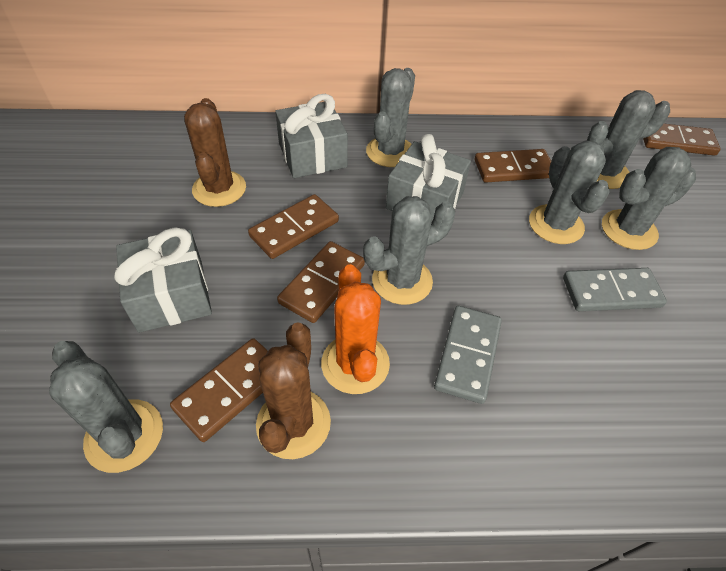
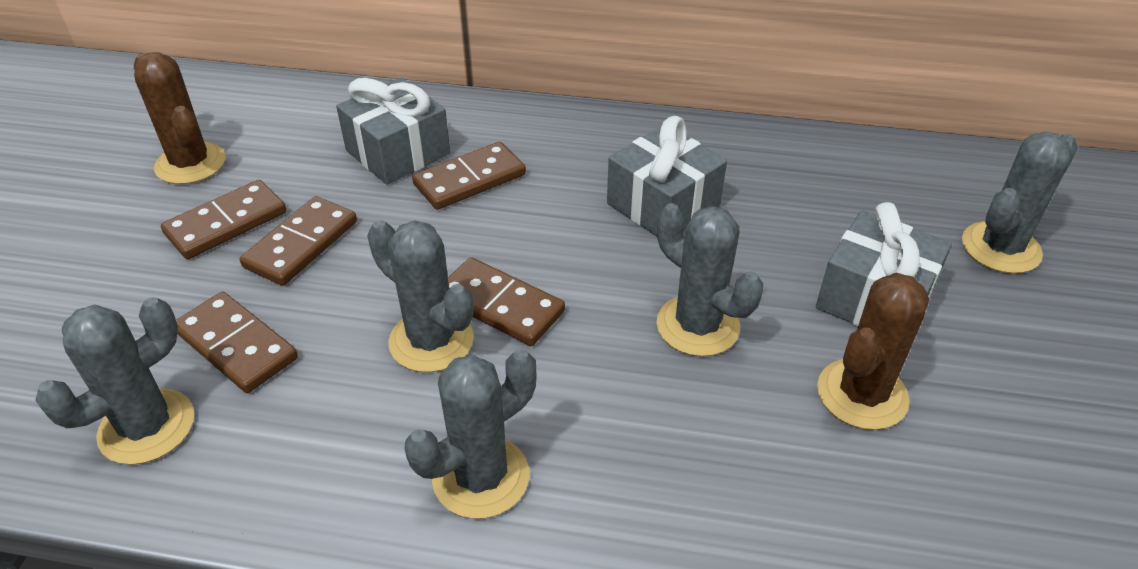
grey cactus: [49,341,163,473] [363,196,455,305] [366,68,415,167] [529,141,610,244] [587,90,670,189] [602,147,696,250] = 6 -> [35,297,194,465] [367,220,474,372] [405,349,537,519] [657,203,763,357] [962,132,1078,274] = 5
grey domino: [434,306,502,404] [563,268,667,311] = 2 -> none = 0
orange cactus: [321,264,390,394] = 1 -> none = 0

